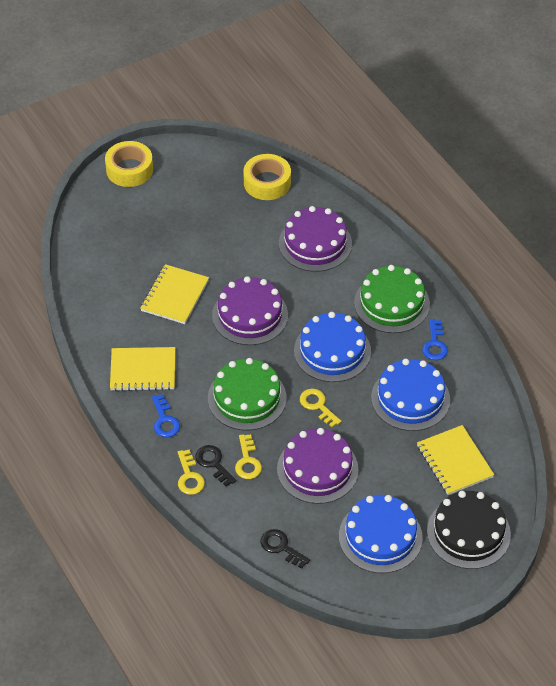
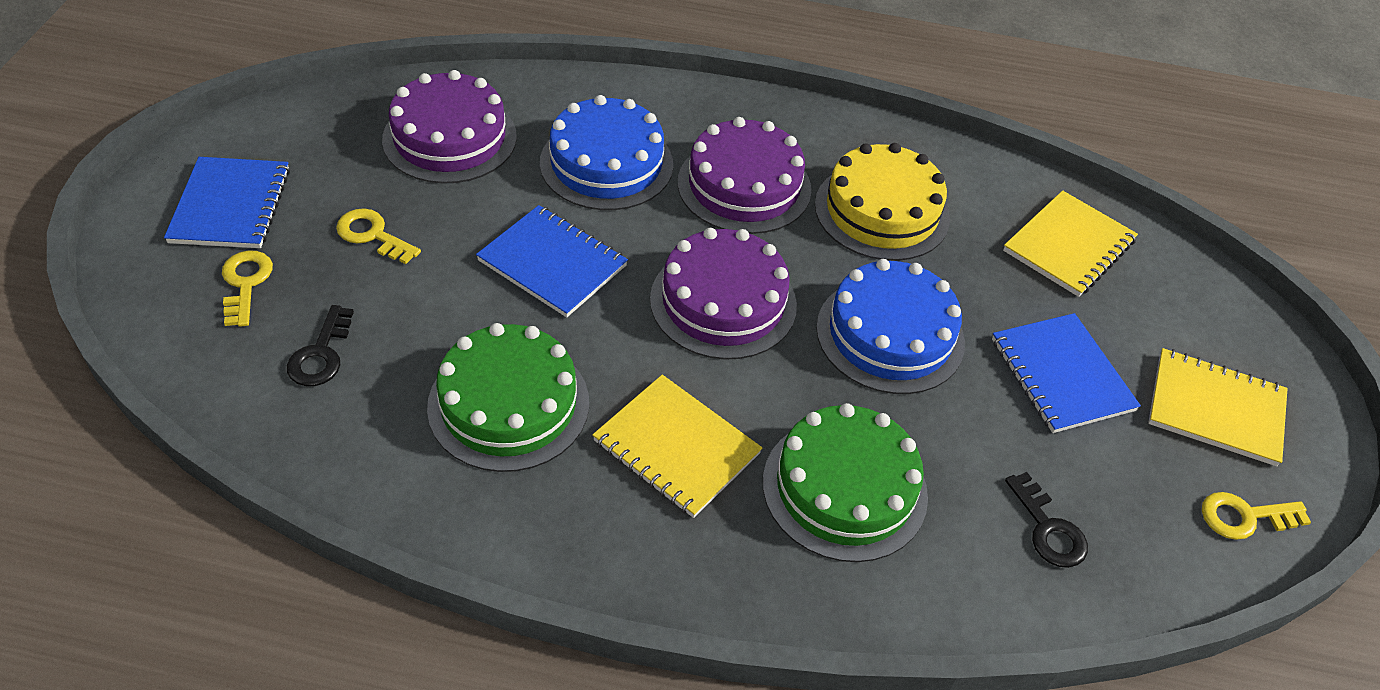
black cake: [427,491,511,569] = 1 -> none = 0
blue cake: [294,312,371,382] [339,495,423,573] [371,359,450,431] = 3 -> [540,95,673,210] [816,259,965,394] = 2
blue key: [152,394,180,437] [422,320,448,360] = 2 -> none = 0
blue notebook: none = 0 -> [164,157,290,248] [476,205,628,317] [992,313,1141,433] = 3
yellow cake: none = 0 -> [815,143,950,261] = 1
yellow tape: [105,141,153,187] [243,154,291,200] = 2 -> none = 0

